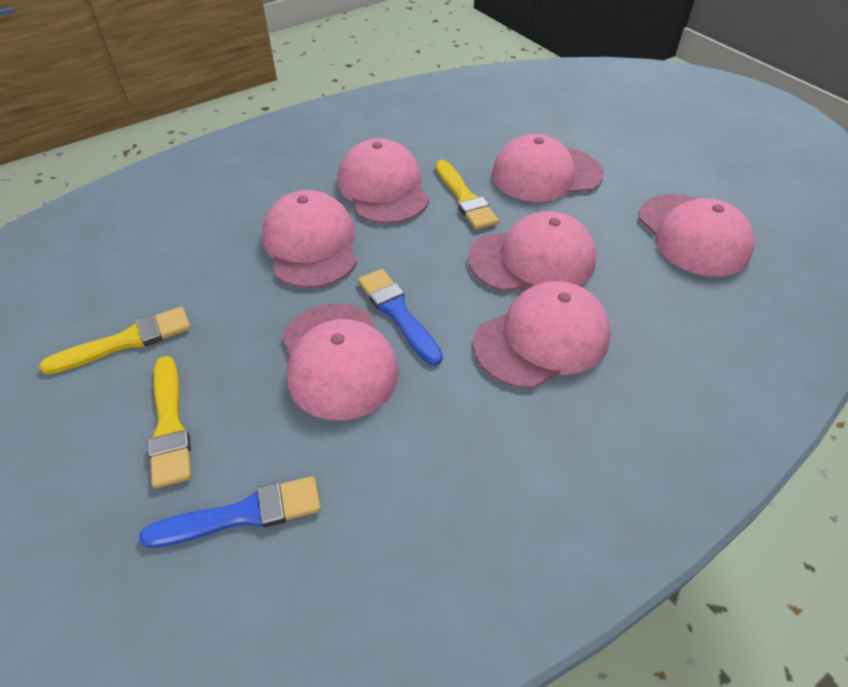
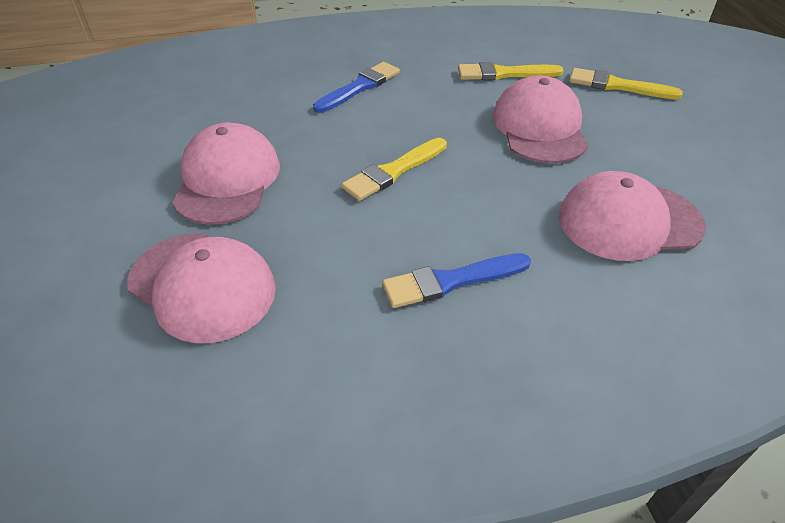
pink cap: [262,190,357,288] [282,303,399,421] [337,138,429,224] [468,211,596,291] [473,281,611,389] [492,134,604,202] [638,194,754,277] = 7 -> [127,234,276,343] [172,122,280,225] [493,75,588,164] [559,171,706,261] = 4

